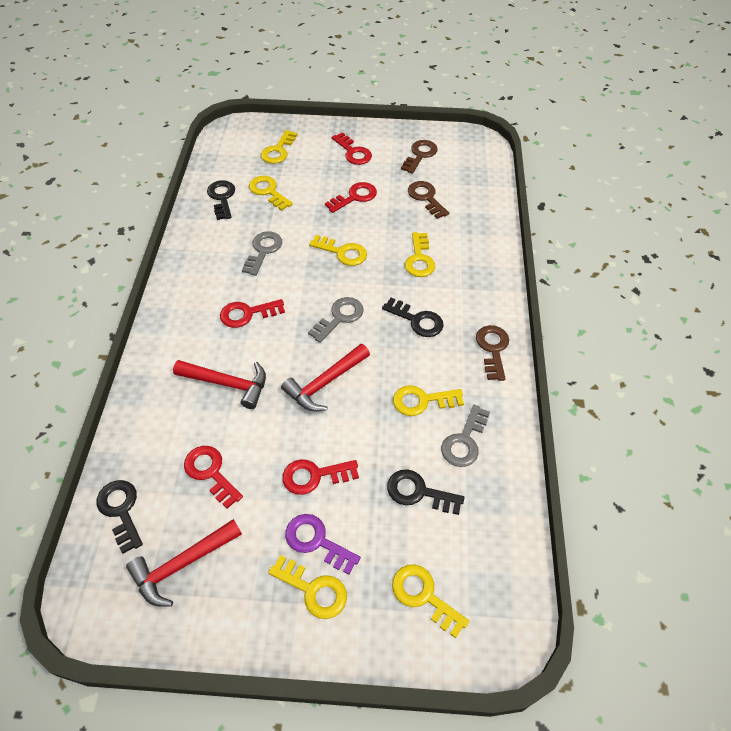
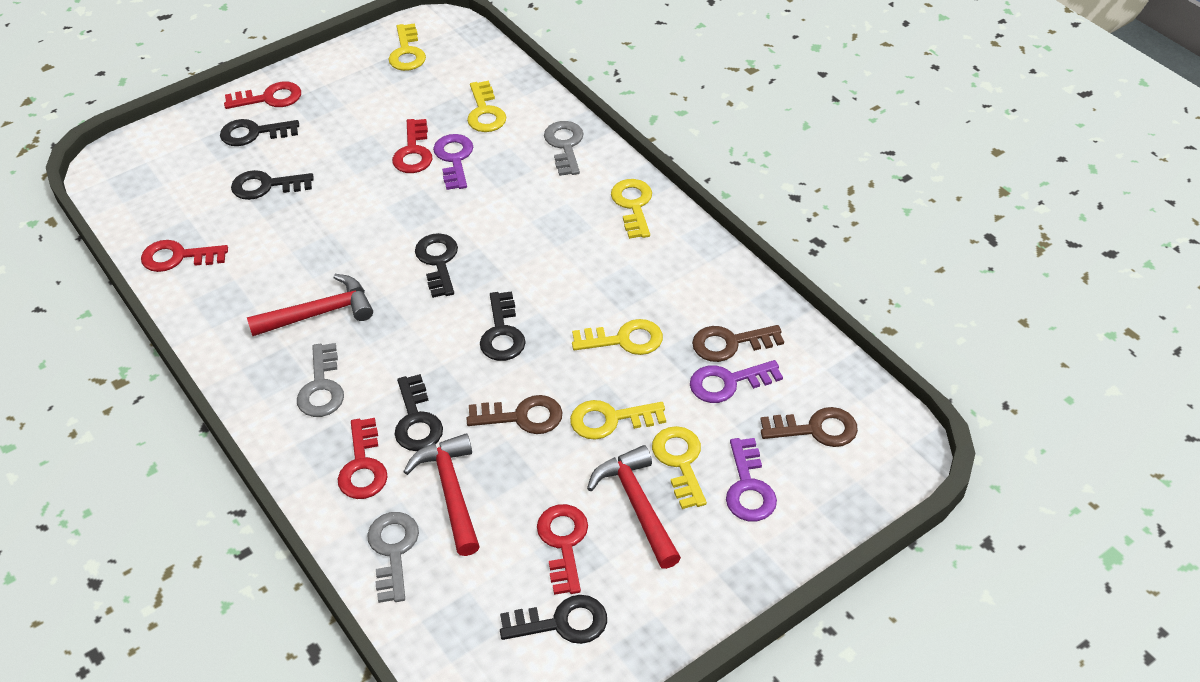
black key: [97,480,143,554] [207,180,235,220] [382,298,444,337] [387,469,464,515] = 4 -> [220,119,299,146] [231,170,314,200] [395,374,443,451] [415,233,458,298] [480,291,526,361] [500,595,607,644] = 6
purple key: [285,514,361,575] = 1 -> [433,134,473,190] [690,360,783,403] [726,438,777,521] = 3
yellow key: [249,176,293,211] [261,130,298,164] [268,555,347,619] [309,235,367,266] [392,564,469,638] [393,385,464,416] [405,232,435,277] = 7 -> [389,23,426,71] [467,81,506,132] [570,400,666,440] [572,319,663,355] [611,179,652,239] [652,426,707,509] = 6

